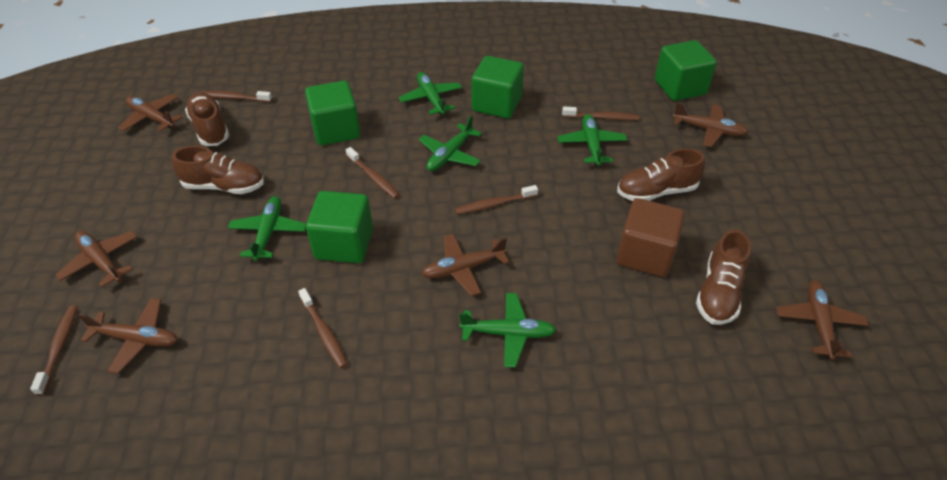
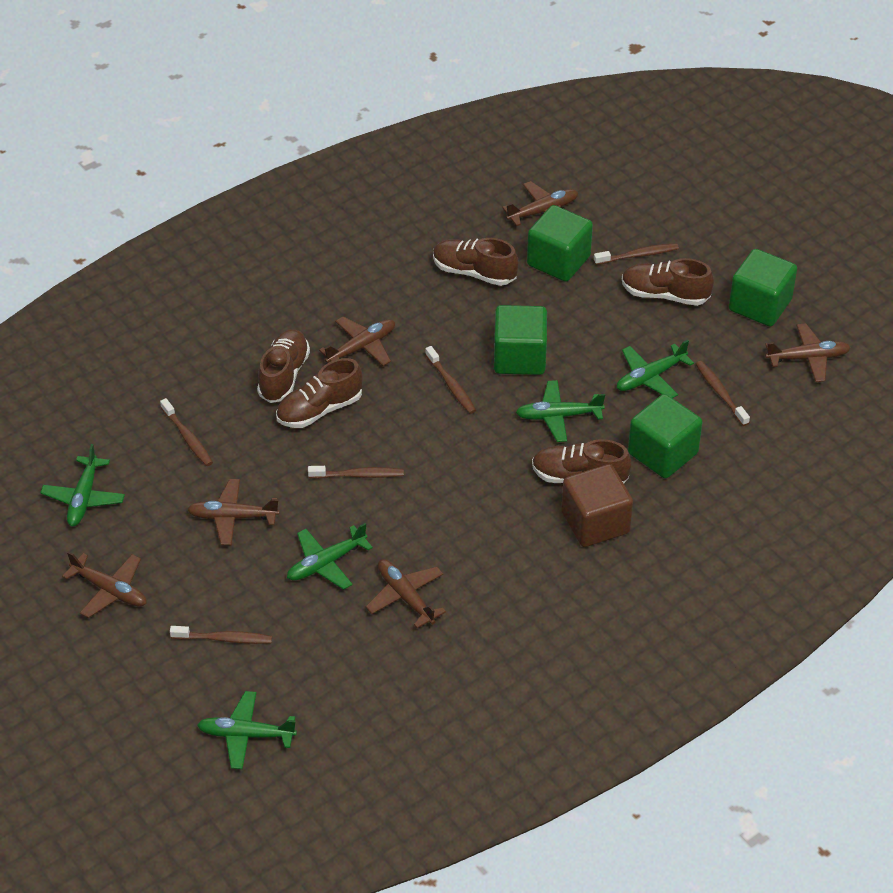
brown shoe: [172,146,264,194] [185,92,229,146] [617,149,705,201] [696,230,751,325] = 4 -> [257,329,310,403] [276,358,363,428] [433,238,519,286] [532,439,631,483] [622,258,714,306] = 5

